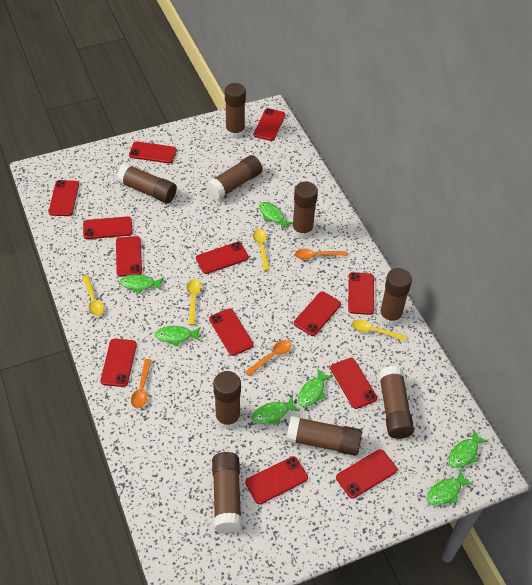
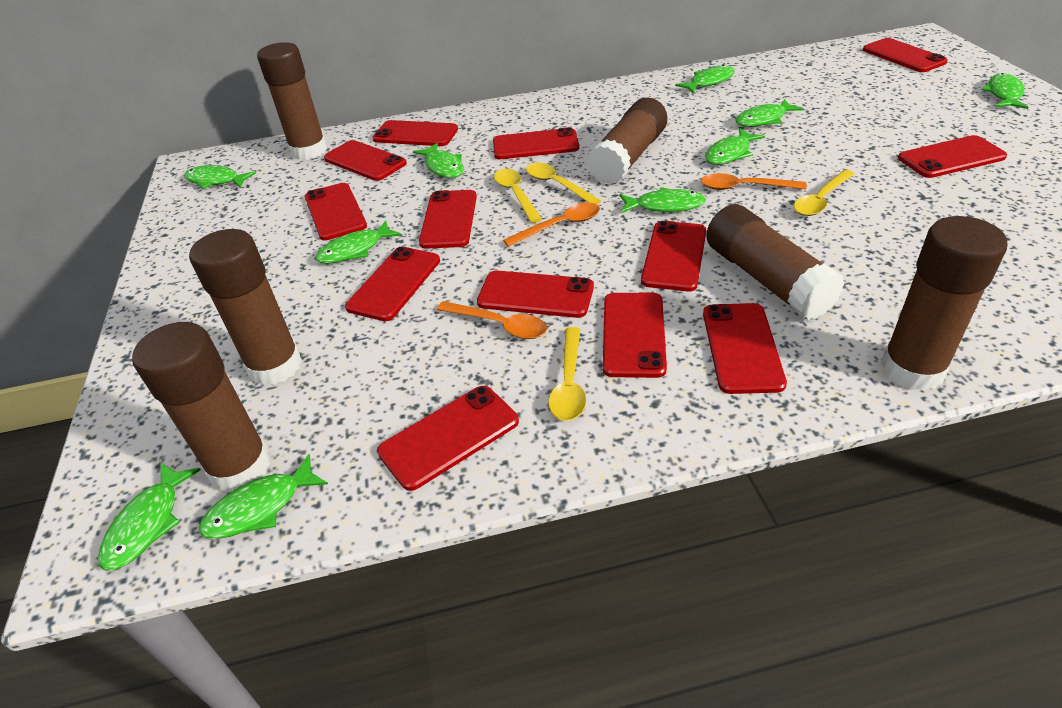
brown glue stick: [117,163,177,203] [206,155,262,200] [212,452,242,533] [213,371,241,430] [225,83,246,139] [286,416,362,456] [292,182,318,239] [379,268,412,326] [379,366,414,439] = 9 -> [132,322,271,492] [189,229,302,386] [257,42,327,160] [587,98,667,185] [706,204,845,320] [881,216,1008,391] = 6
green fish: [119,274,164,294] [155,326,201,346] [251,397,300,424] [259,202,293,230] [298,368,333,407] [427,469,473,506] [448,429,488,468] = 7 -> [98,463,201,571] [184,165,256,189] [199,454,328,539] [315,220,402,264] [413,143,464,178] [620,187,706,213] [675,65,735,94] [705,128,765,165] [736,99,804,127] [981,73,1028,109] = 10

